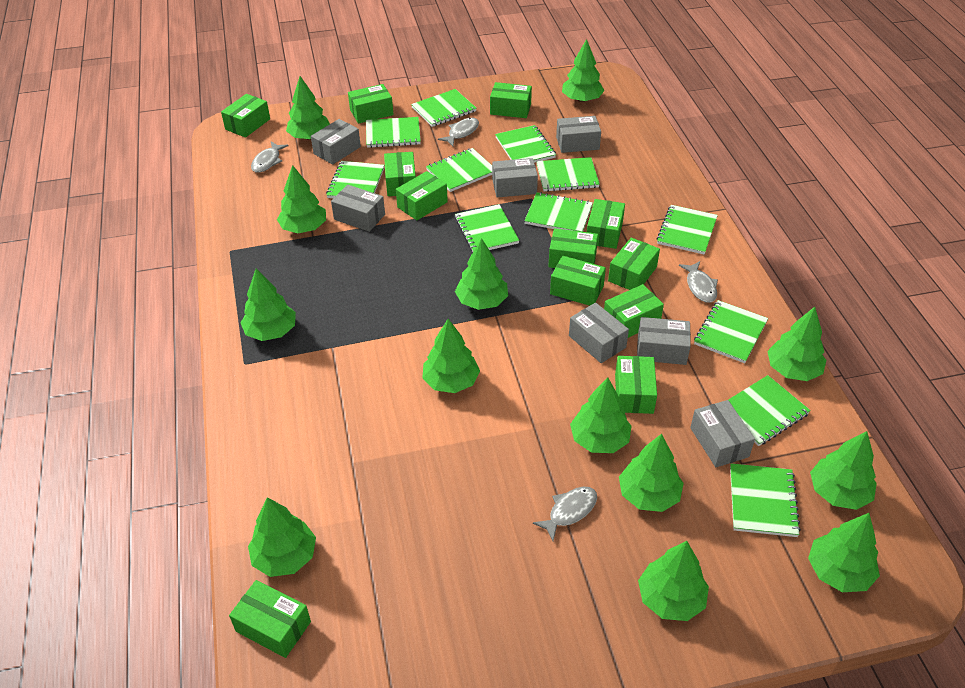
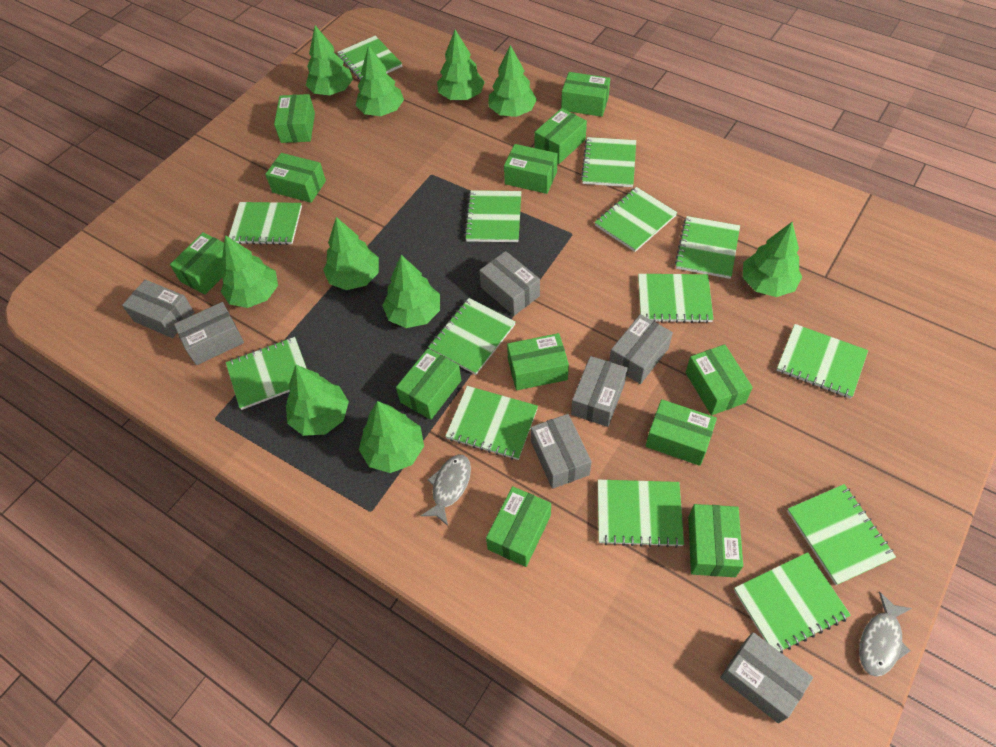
green notebook: [326,161,384,198] [366,117,421,148] [411,89,477,127] [426,148,492,192] [455,204,519,251] [495,125,556,163] [524,192,593,232] [537,157,600,192] [656,205,718,255] [694,300,768,363] [728,375,811,446] [730,463,801,537] = 12 -> [226,337,307,410] [229,202,302,245] [337,36,402,81] [428,298,516,375] [445,386,538,460] [464,190,522,242] [581,137,636,187] [594,187,677,252] [598,480,684,548] [638,274,714,323] [675,216,740,279] [734,552,851,654] [777,324,868,399] [787,484,896,585] = 14
green tree: [240,269,296,341] [248,497,316,577] [277,165,326,233] [286,76,330,140] [422,319,480,393] [455,238,508,310] [562,39,605,102] [570,378,632,453] [619,434,684,512] [638,541,709,621] [767,307,826,381] [808,513,880,592] [810,431,877,510] = 13 -> [221,235,278,308] [286,365,349,436] [306,25,353,95] [323,217,379,290] [355,45,404,116] [359,401,424,473] [382,255,440,328] [437,30,485,100] [488,45,537,117] [743,222,802,297] = 10
grey fish: [251,142,289,173] [438,118,479,146] [533,487,597,541] [679,261,718,303] = 4 -> [420,455,471,526] [859,592,912,677] = 2

